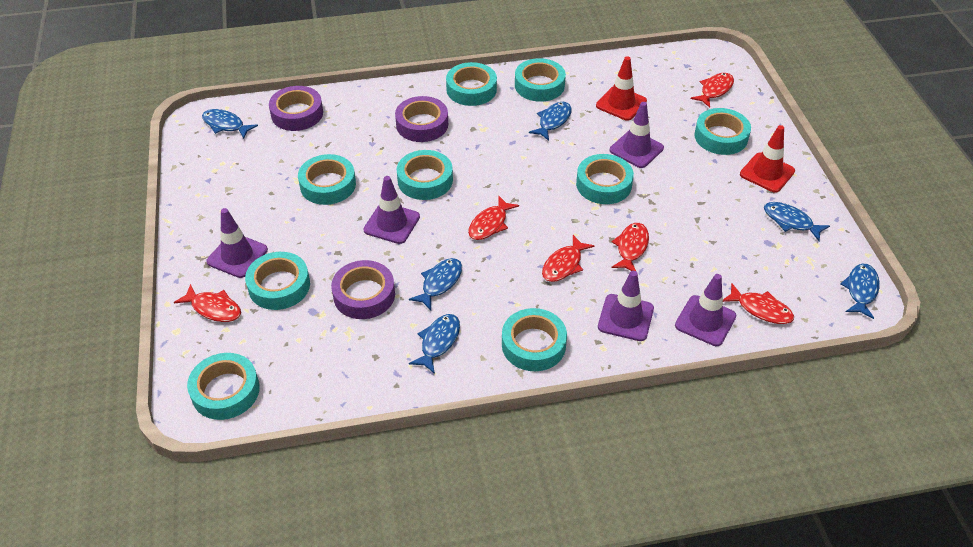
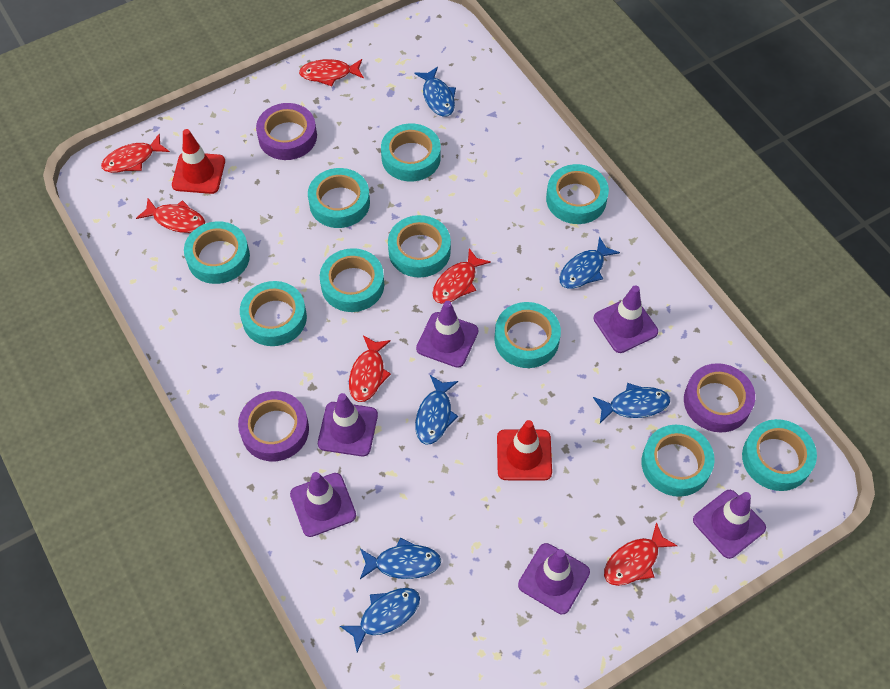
purple traffic cone: [206,208,268,278] [363,176,420,244] [598,271,654,341] [610,102,664,168] [675,274,736,346] = 5 -> [290,472,356,537] [318,393,378,456] [416,301,478,368] [518,543,590,614] [594,285,658,353] [693,490,766,559] = 6
turquoise tape: [187,353,260,420] [245,252,310,310] [298,154,356,205] [397,150,453,200] [446,62,497,106] [502,308,567,371] [515,58,566,102] [576,154,634,204] [694,108,751,155] = 9 -> [184,221,250,284] [240,281,307,346] [308,168,370,228] [320,248,384,312] [381,123,441,182] [388,215,451,278] [494,302,561,368] [546,164,609,224] [642,425,715,497] [742,419,817,491] = 10

